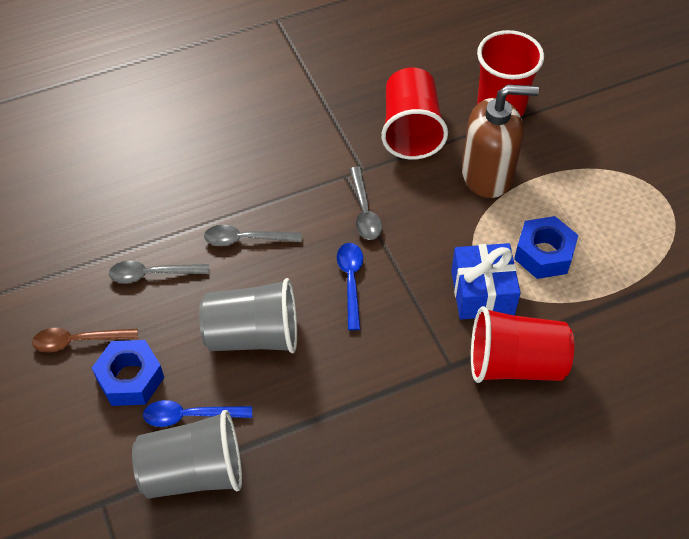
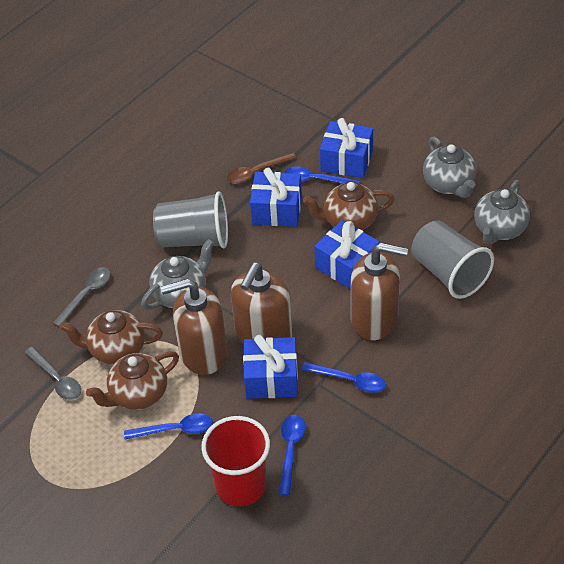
blue gift: [451,243,521,320] = 1 -> [243,335,298,399] [250,168,302,227] [314,220,380,289] [320,118,373,178] = 4
blue nut: [92,340,164,406] [514,216,578,279] = 2 -> none = 0
blue spoon: [143,400,252,427] [337,243,363,330] = 2 -> [124,413,213,440] [279,415,305,496] [284,167,360,183] [301,362,386,393] = 4
brown soap dispenser: [462,84,539,198] = 1 -> [161,279,227,375] [231,263,292,344] [351,243,408,340] = 3
brown teapot: none = 0 -> [60,310,163,365] [86,351,179,410] [303,182,395,230] = 3
grey spoon: [109,261,209,283] [204,225,302,246] [350,167,382,240] = 3 -> [24,347,81,400] [53,267,111,327] = 2
grey teapot: none = 0 -> [141,239,214,310] [423,137,476,198] [474,180,530,245] = 3
red cup: [381,68,448,160] [471,306,574,383] [477,30,544,117] = 3 -> [201,416,270,506] = 1

